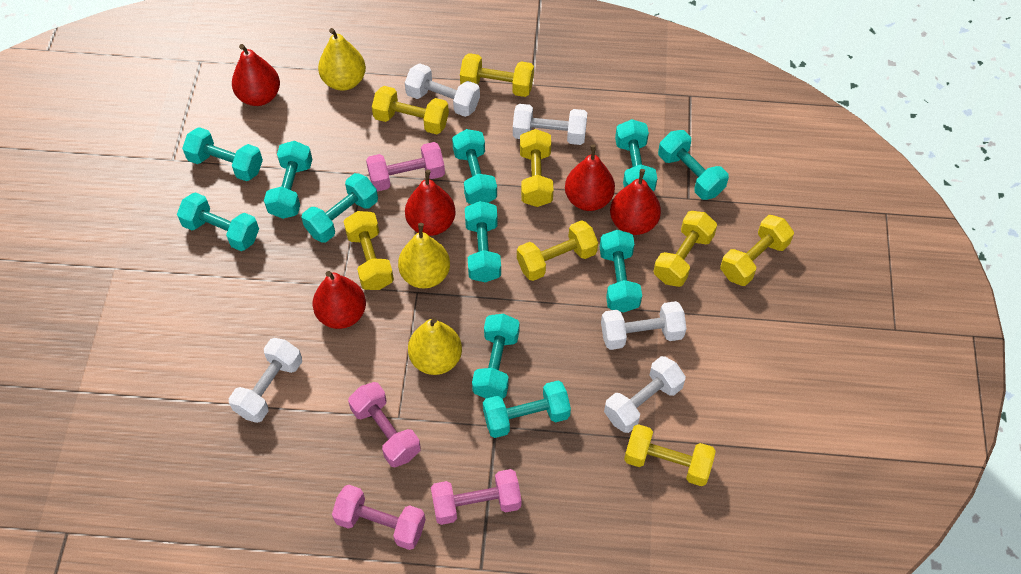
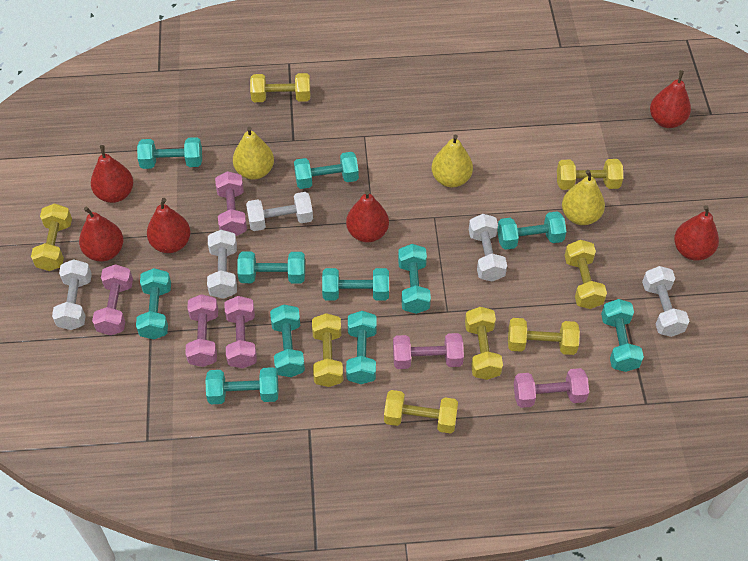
pink dumbbell: [332,485,426,550] [348,382,421,467] [366,142,445,192] [431,469,521,525] = 4 -> [92,264,133,335] [185,294,218,367] [215,171,247,236] [224,296,257,368] [393,333,464,369] [514,368,589,408] = 6
red pear: [232,44,280,106] [313,271,366,329] [405,170,456,236] [565,145,615,211] [610,169,661,235] = 5 -> [79,207,123,262] [91,145,133,203] [147,198,190,253] [346,190,389,242] [650,70,691,128] [674,205,719,261] = 6

